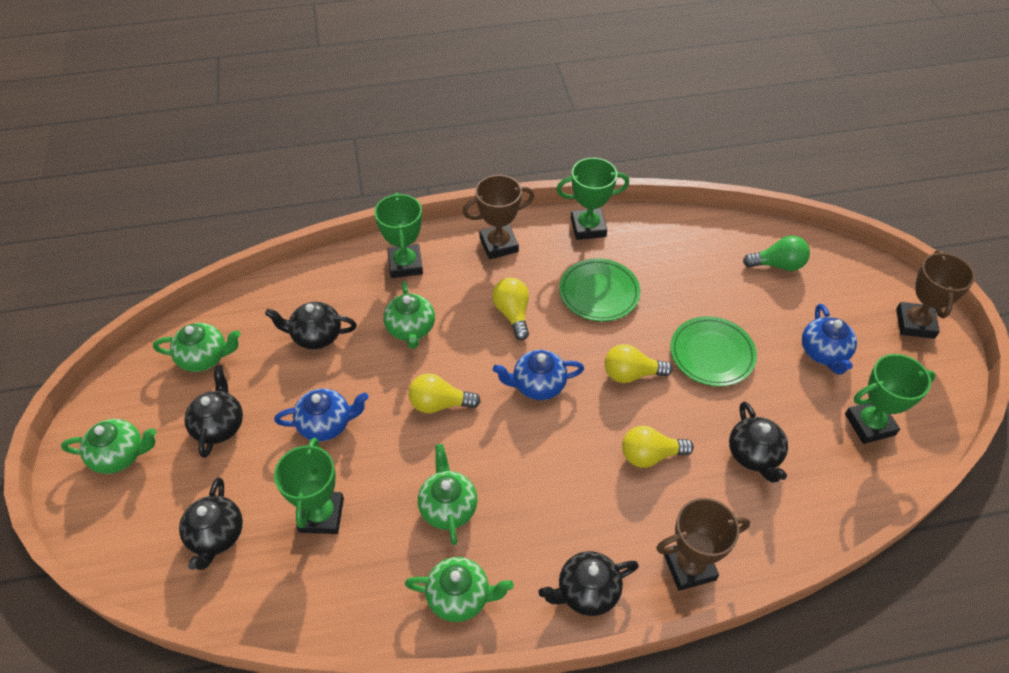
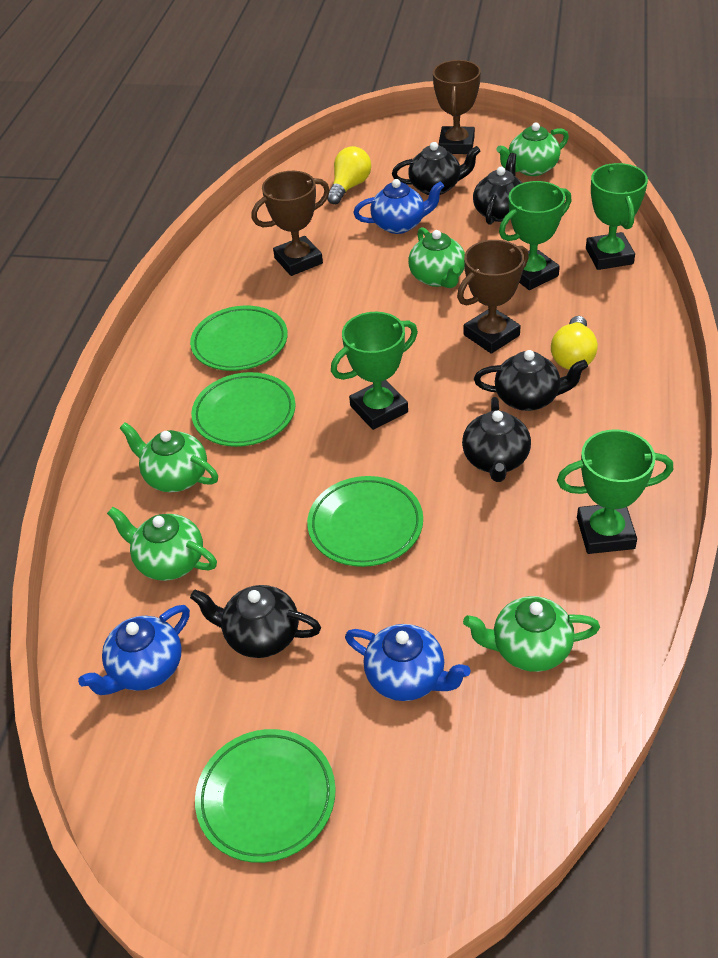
green light bulb: [743,236,810,271] = 1 -> none = 0
green plate: [559,258,640,322] [670,316,757,387] = 2 -> [190,306,288,371] [191,372,296,447] [195,729,336,863] [307,476,423,567] = 4
yellow light bulb: [409,373,481,413] [492,277,529,340] [605,344,673,383] [622,426,694,468] = 4 -> [327,146,371,204] [551,316,598,369] = 2

